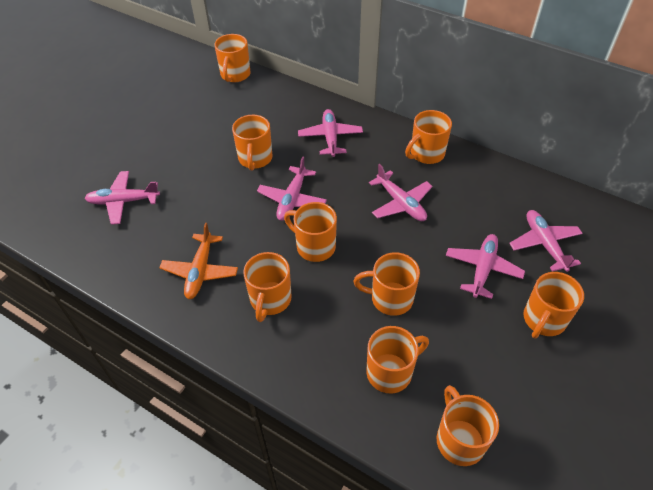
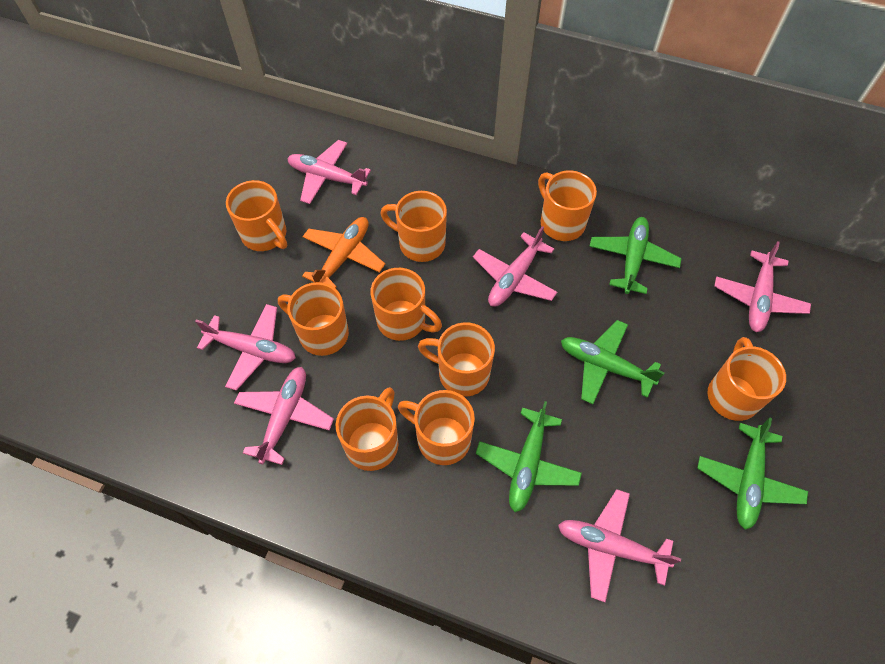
green plane: none = 0 -> [476,401,582,512] [561,320,665,404] [589,217,682,294] [697,417,808,530] = 4

